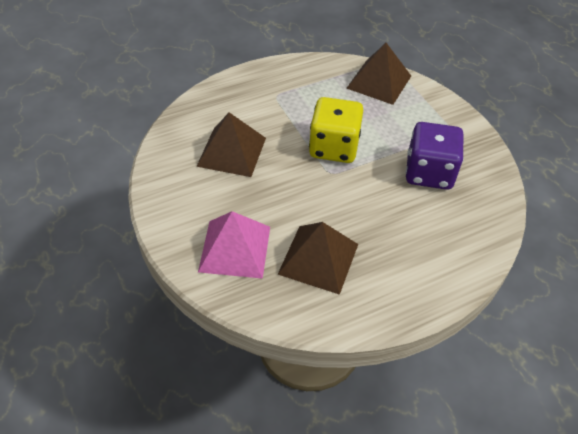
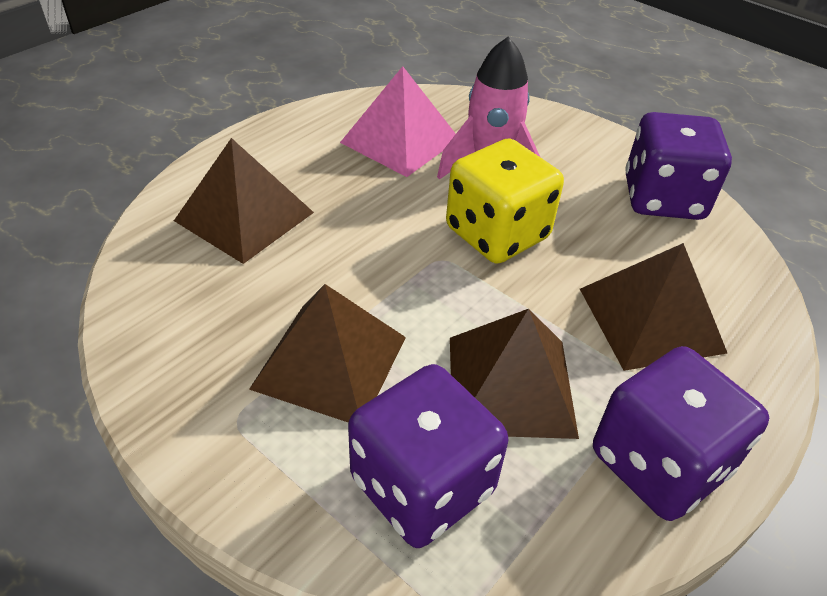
brown pyramid: [196,112,266,177] [278,222,358,295] [346,43,411,105] = 3 -> [174,138,314,264] [249,284,406,423] [450,309,579,439] [580,243,727,371] = 4
pink rocket: none = 0 -> [437,37,540,179] = 1
purple dice: [406,122,464,190] = 1 -> [348,364,508,548] [593,346,769,521] [626,112,732,220] = 3

